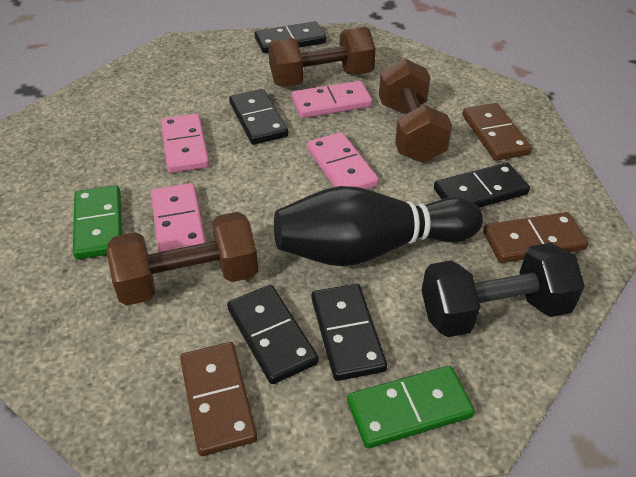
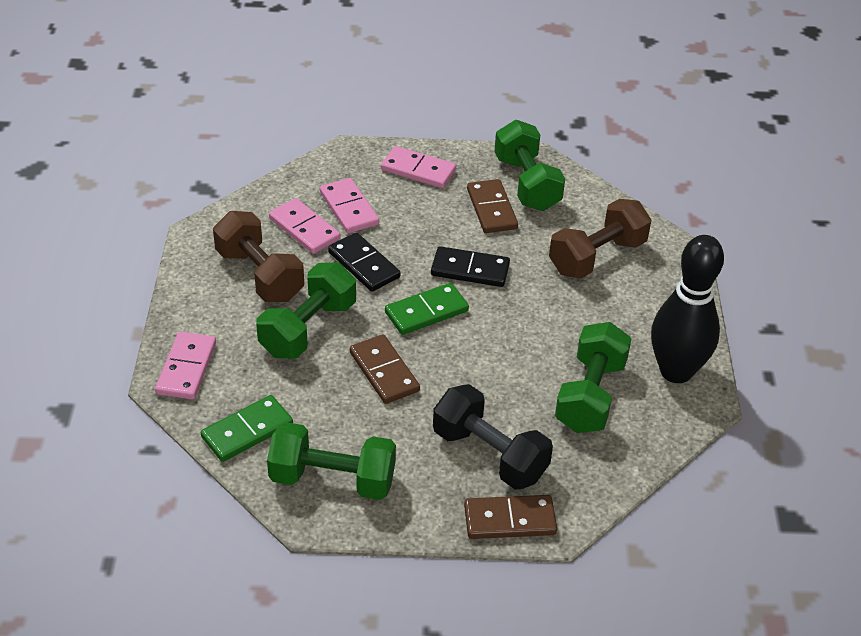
black domino: [227,285,318,384] [229,89,288,145] [255,21,326,53] [311,284,387,381] [434,162,530,208] = 5 -> [328,232,400,292] [431,246,510,287] = 2
brown dumbbell: [106,212,258,305] [268,27,376,87] [379,58,452,163] = 3 -> [213,211,304,302] [549,199,651,279] = 2
green dumbbell: none = 0 -> [256,262,356,359] [267,422,396,500] [494,120,565,211] [555,322,632,433] = 4

